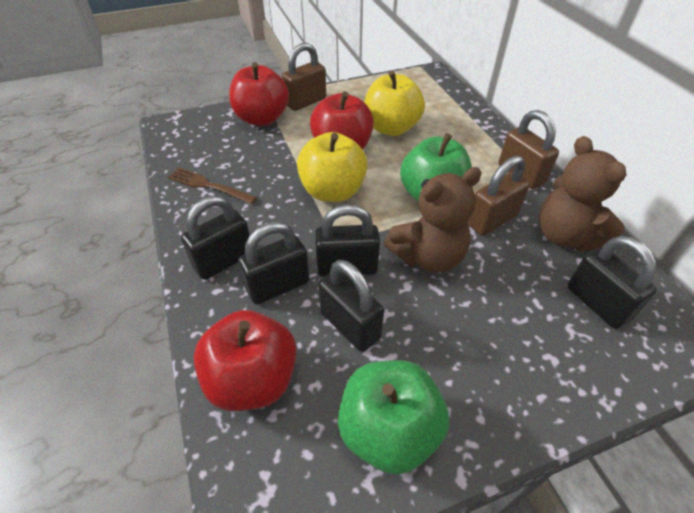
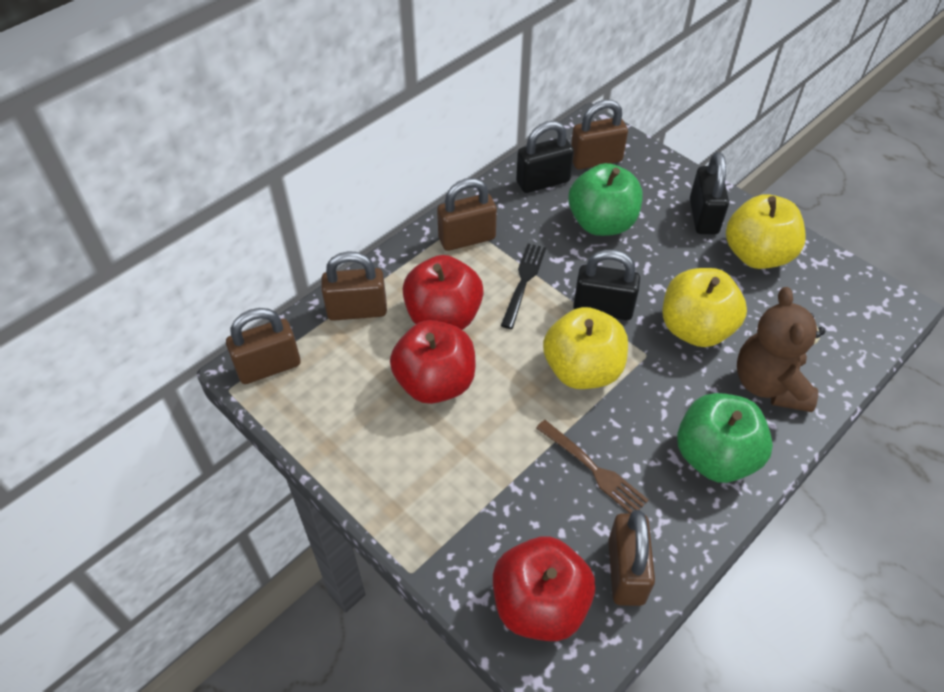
black fork: none = 0 -> [501,244,546,329] = 1
black padlock: [181,196,250,280] [238,222,310,305] [315,204,380,277] [318,260,384,352] [567,236,657,329] = 5 -> [516,121,574,193] [573,249,640,320] [690,152,729,234] = 3
brown padlock: [282,43,326,111] [467,156,530,236] [498,110,559,189] = 3 -> [226,308,301,384] [321,251,387,321] [437,178,497,251] [571,100,628,170] [608,510,655,606] = 5
brown teddy bear: [384,167,482,273] [539,136,627,251] = 2 -> [737,287,825,412] = 1
yellow apple: [297,132,368,202] [364,70,425,136] = 2 -> [543,307,628,389] [663,268,747,347] [726,194,806,269] = 3

